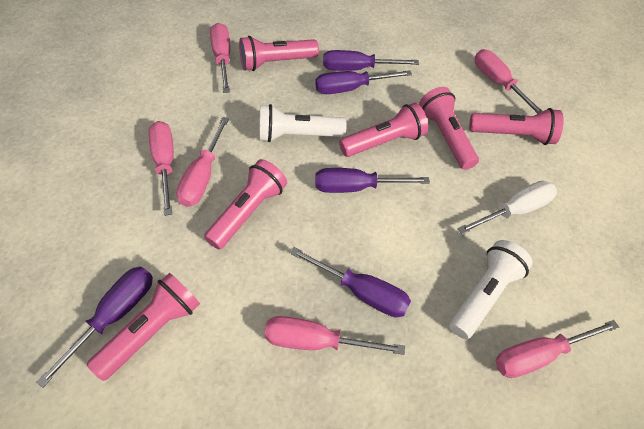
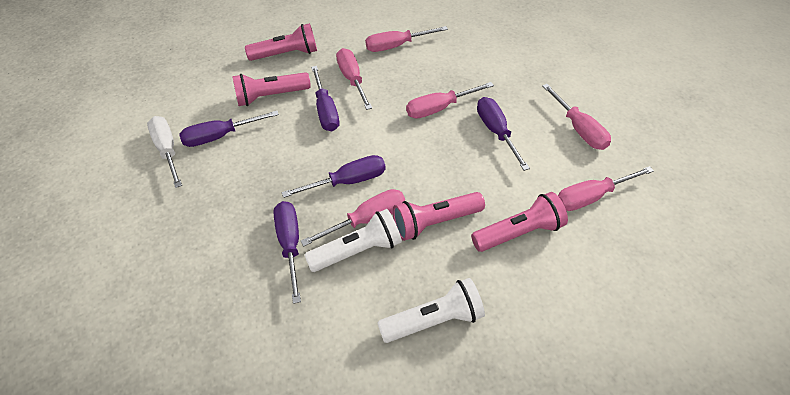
pink flashlight: [87,273,200,381] [204,159,287,250] [239,36,319,71] [339,103,428,157] [419,87,479,170] [469,108,564,145] = 6 -> [232,72,311,106] [245,23,317,61] [393,192,485,241] [471,192,568,252] = 4

